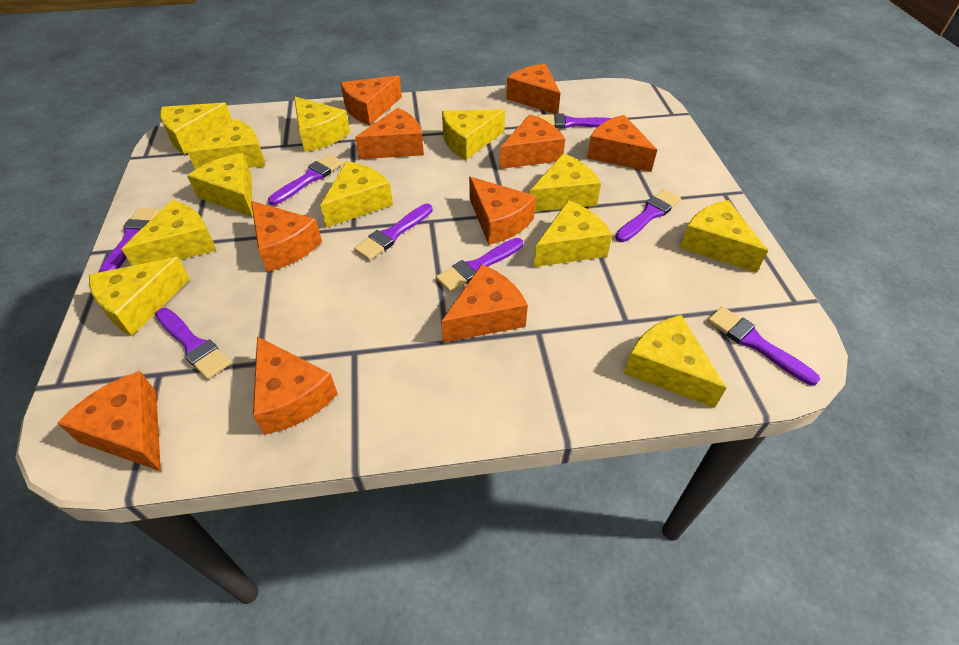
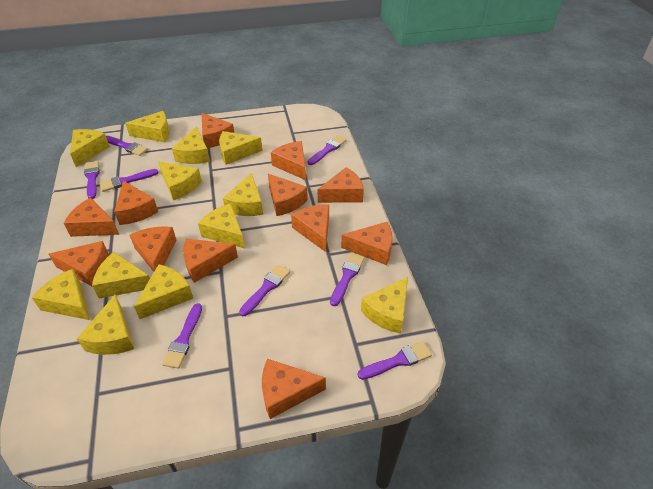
orange cheese: [57,371,161,471] [251,201,322,272] [253,336,338,435] [341,75,402,125] [355,108,424,159] [441,264,528,343] [469,177,536,245] [500,114,565,169] [506,64,561,114] [587,115,657,172] = 10 -> [48,241,109,287] [64,198,119,237] [114,181,158,225] [130,226,177,272] [183,238,238,283] [201,113,234,148] [262,359,326,419] [268,174,308,216] [271,141,306,180] [291,205,329,252] [318,167,364,203] [341,222,393,265] = 12

